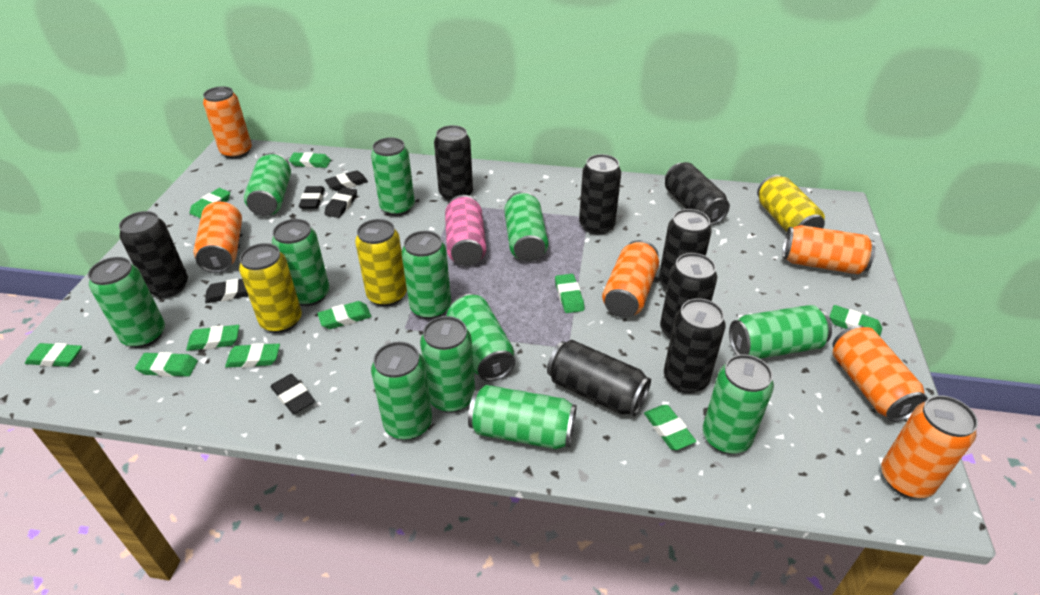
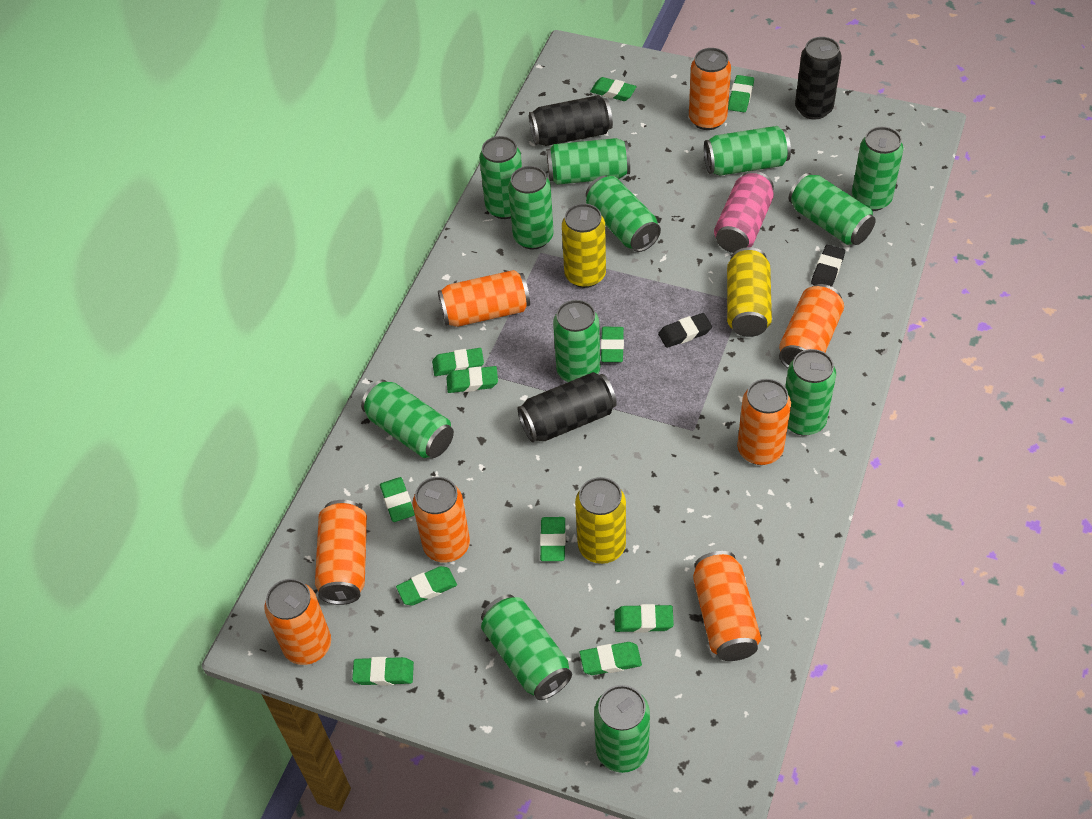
black can: [119,211,188,298] [434,125,473,202] [547,340,651,416] [579,154,621,235] [659,209,712,291] [660,253,717,339] [664,298,726,393] [665,162,730,225] = 8 -> [518,372,617,442] [529,95,613,146] [795,37,842,120] = 3
black eraser: [205,278,248,303] [270,374,315,414] [299,186,325,209] [324,187,357,218] [325,171,368,191] = 5 -> [658,313,712,348] [811,245,845,287] = 2
green eraser: [25,343,82,367] [135,352,198,377] [186,325,239,351] [190,188,230,218] [225,343,280,368] [289,152,331,168] [317,301,371,329] [555,274,585,313] [644,405,696,450] [830,305,882,336] = 10 -> [352,657,414,686] [380,477,415,522] [396,566,457,606] [432,348,484,376] [446,366,498,393] [540,517,566,561] [580,642,642,675] [590,77,637,101] [601,327,624,362] [614,604,674,633] [728,75,754,112] = 11
orange can: [193,201,242,273] [203,86,252,159] [602,240,659,318] [782,225,875,274] [832,325,928,422] [881,395,978,498] = 6 -> [265,579,331,665] [315,500,367,605] [413,477,470,563] [438,270,530,327] [689,48,731,130] [693,551,761,661] [737,379,791,465] [779,284,844,368] = 8

